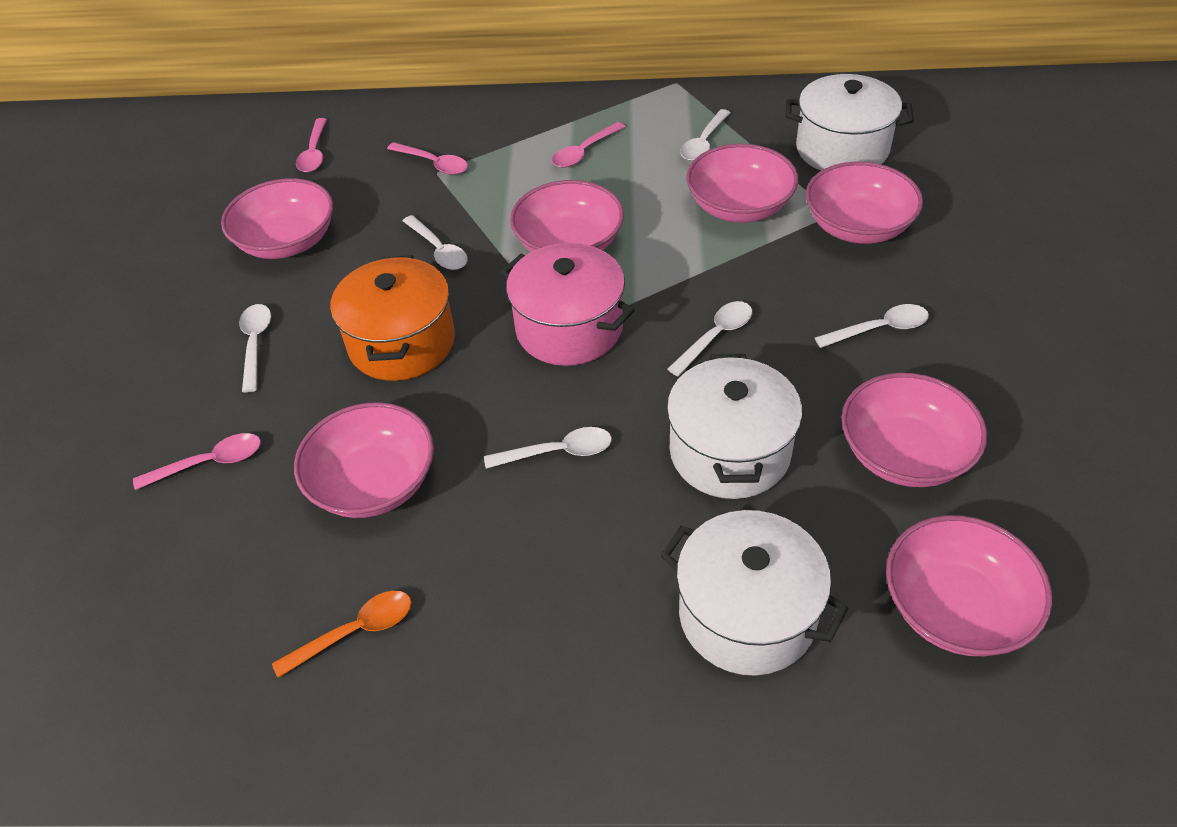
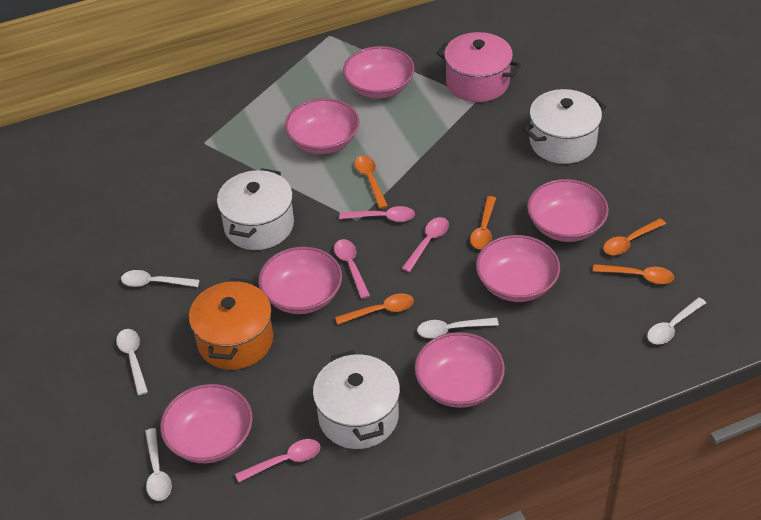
orange spoon: [272,591,412,678] = 1 -> [335,293,414,325] [355,156,388,209] [470,196,496,249] [593,264,674,284] [603,218,666,255] = 5
white spoon: [239,304,271,392] [403,215,468,270] [484,427,612,469] [668,301,752,376] [680,109,731,161] [815,304,929,348] = 6 -> [116,329,148,395] [121,270,200,287] [145,428,172,501] [417,318,499,338] [647,297,706,345] = 5

